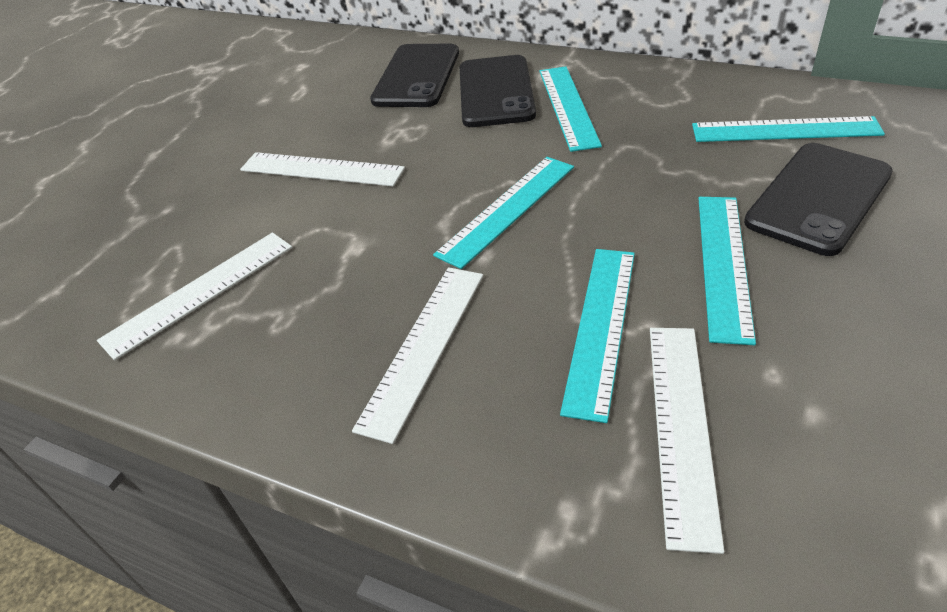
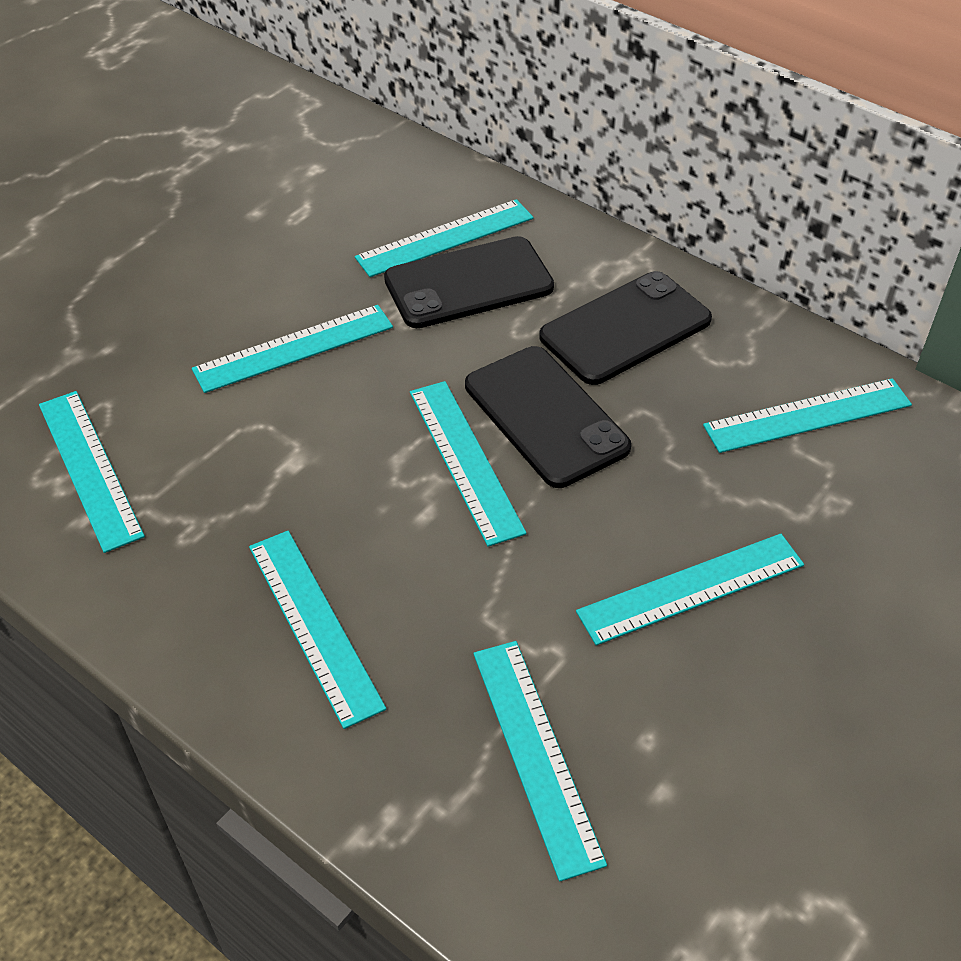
turquoise ruler: [433,157,574,269] [540,66,602,152] [560,249,635,423] [692,116,885,142] [699,197,756,345] = 5 -> [39,391,145,553] [192,305,393,393] [249,531,386,729] [355,199,533,277] [410,381,527,547] [473,641,607,881] [576,534,804,645] [703,378,912,453] = 8
white ruler: [97,233,292,360] [240,152,405,186] [352,267,483,444] [650,328,725,554] = 4 -> none = 0

